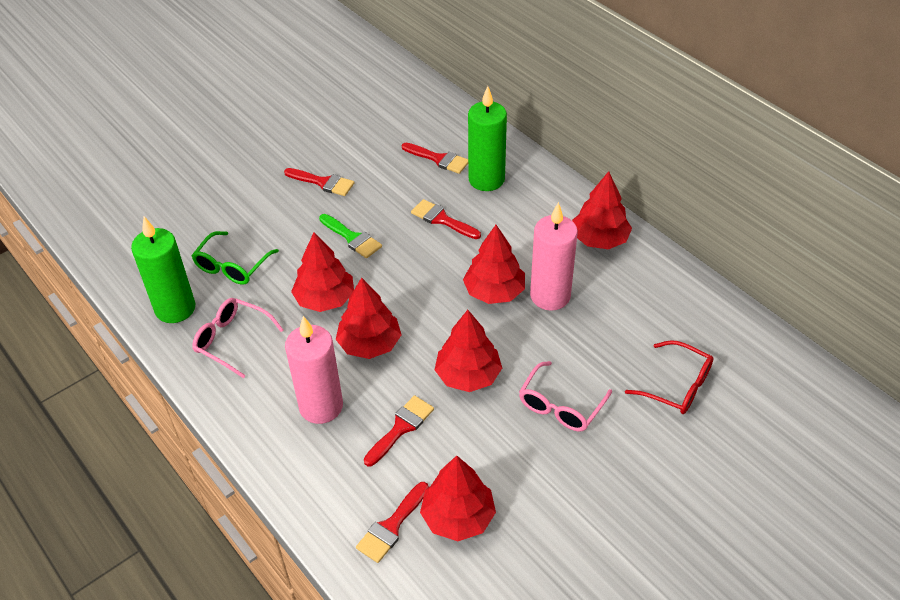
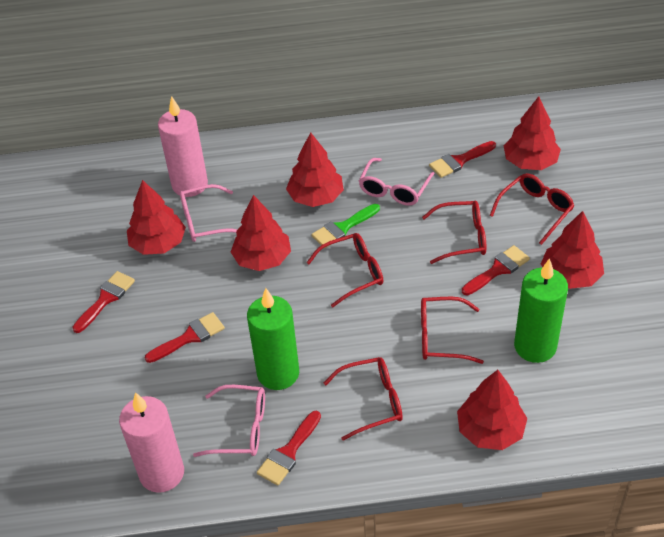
green glasses: [192,231,279,284] = 1 -> none = 0
pink glasses: [192,298,283,378] [519,361,612,431] = 2 -> [180,184,238,242] [193,385,265,457] [359,158,435,206] = 3
red glasses: [625,340,713,414] = 1 -> [306,233,383,308] [324,357,403,441] [421,297,484,364] [422,201,486,264] [490,173,574,245] = 5

